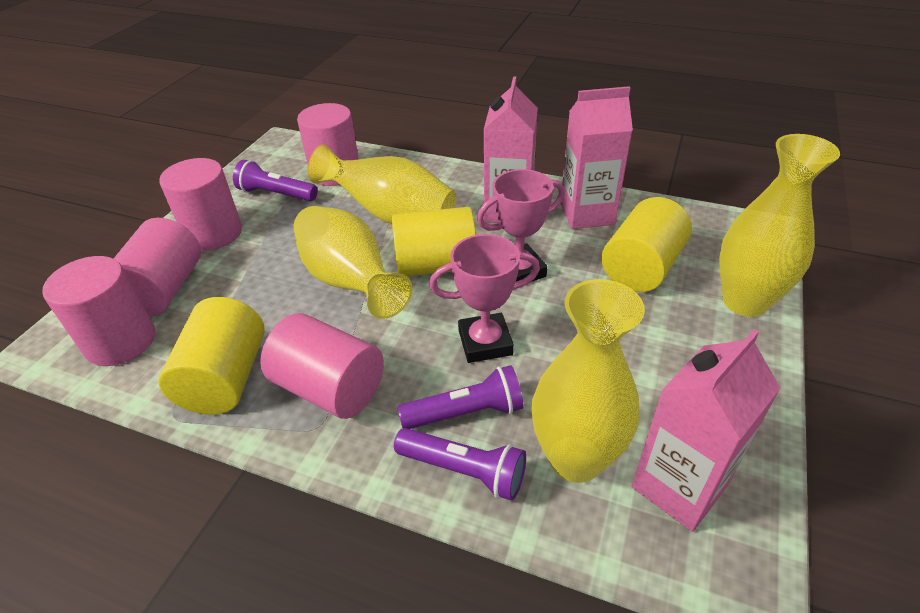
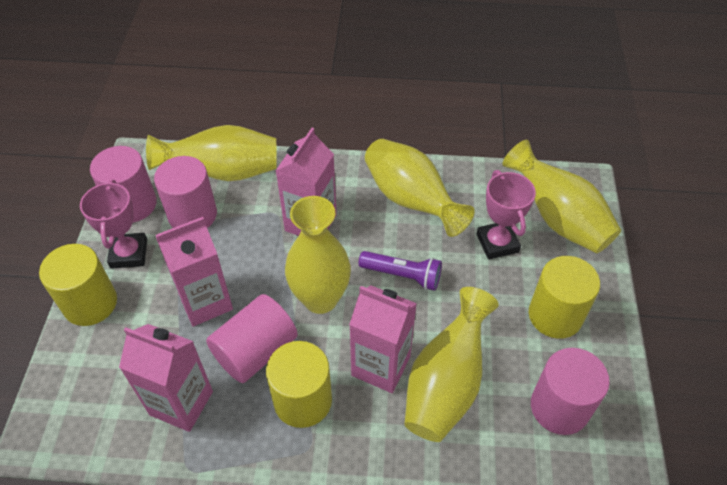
pink carton: [484,76,538,223] [561,86,633,229] [632,329,780,532] = 3 -> [119,324,213,432] [156,217,233,327] [276,128,337,236] [349,285,417,393] = 4
pink cylinder: [42,256,155,366] [114,218,201,317] [159,158,242,250] [260,313,384,419] [297,103,359,186] = 5 -> [90,146,157,222] [154,156,217,228] [206,294,298,383] [531,348,610,435] = 4
purple flashlight: [233,160,318,201] [394,428,526,501] [398,365,524,429] = 3 -> [359,251,442,291] = 1
yellow vase: [294,206,412,319] [308,144,456,224] [532,279,645,483] [719,134,840,317] = 4 -> [146,125,276,181] [285,196,351,314] [365,139,475,237] [404,287,499,442] [502,140,621,254] = 5

